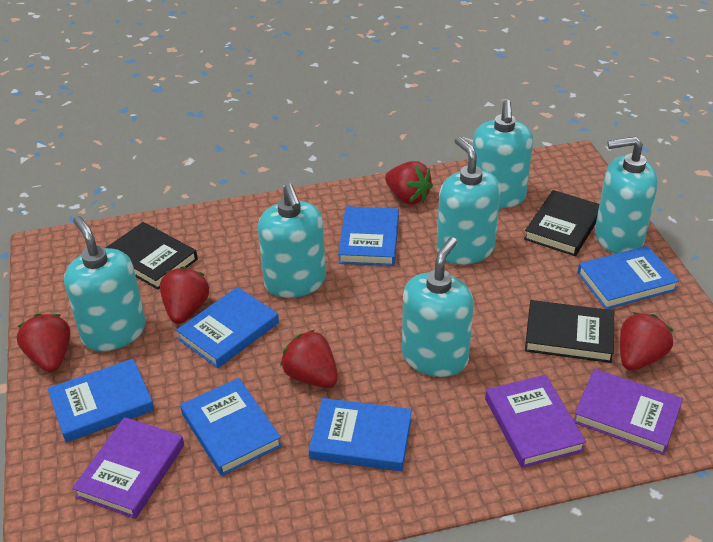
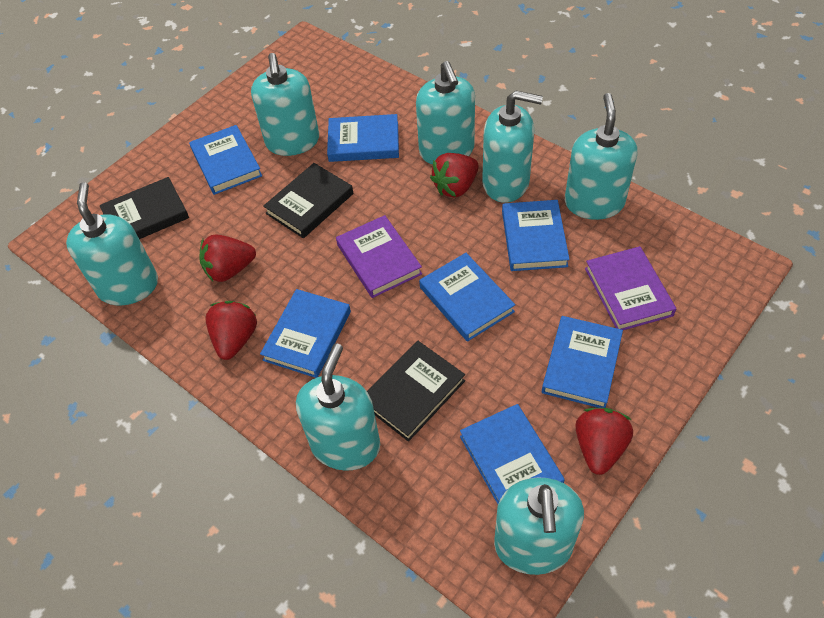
blue book: [47,359,154,443] [176,287,279,368] [180,378,282,476] [309,398,412,471] [338,206,399,266] [577,246,679,309] = 6 -> [189,125,262,195] [260,289,351,378] [327,114,399,162] [419,253,515,342] [460,404,565,504] [502,200,570,271] [542,316,623,408] = 7
purple book: [72,417,184,519] [485,375,586,468] [574,369,683,455] = 3 -> [336,215,422,298] [585,246,676,330] = 2
red strawberry: [17,314,70,372] [160,266,209,324] [280,330,338,388] [385,161,433,205] [620,312,674,371] = 5 -> [199,235,256,282] [205,301,257,360] [430,153,479,197] [575,408,633,475] = 4
turquoise soap dispenser: [64,216,146,351] [258,183,326,298] [402,237,474,377] [437,137,501,265] [473,100,533,208] [595,137,658,254] = 6 -> [66,182,158,306] [251,53,319,156] [296,344,380,471] [416,61,475,164] [482,91,543,203] [494,477,584,575] [565,93,637,220] = 7

